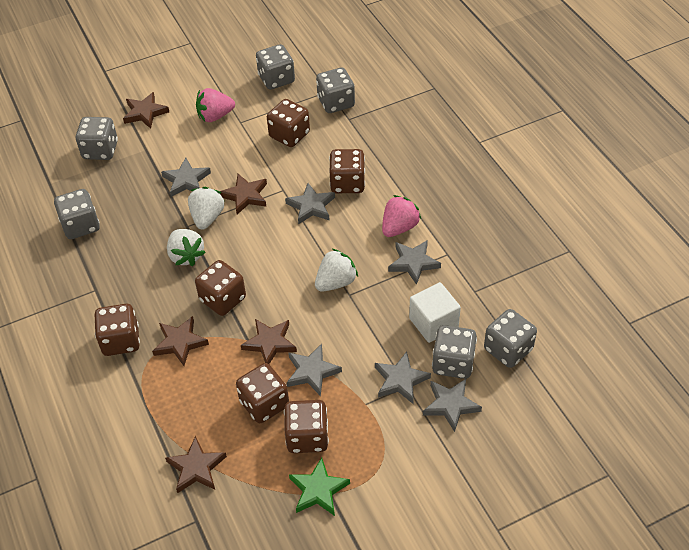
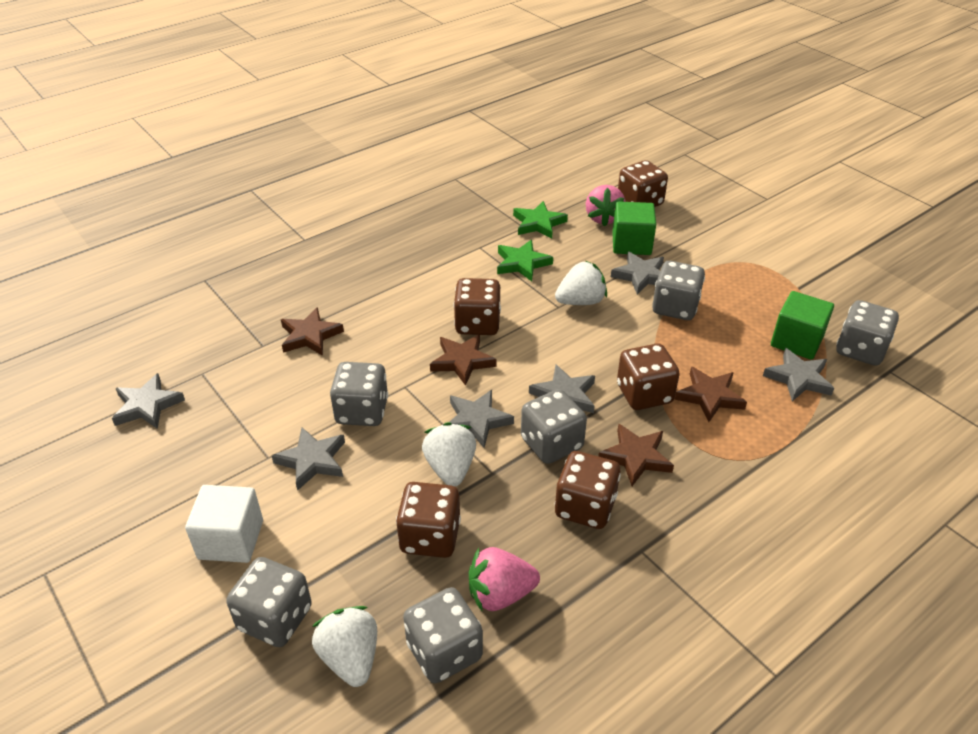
brown dice: [95,304,140,356] [195,260,246,316] [236,363,289,423] [267,99,310,147] [284,400,329,453] [329,149,365,193] = 6 -> [396,482,461,558] [454,278,501,335] [555,451,621,529] [617,344,680,410] [618,160,668,207] = 5
brown star: [123,92,169,129] [152,316,209,366] [165,436,227,493] [220,174,267,214] [241,319,297,364] = 5 -> [281,307,344,356] [430,334,497,386] [598,424,674,486] [675,367,747,422] = 4
green cube: none = 0 -> [612,201,656,255] [771,291,834,360] = 2
green star: [289,457,350,516] = 1 -> [497,240,553,281] [513,201,568,239] = 2

